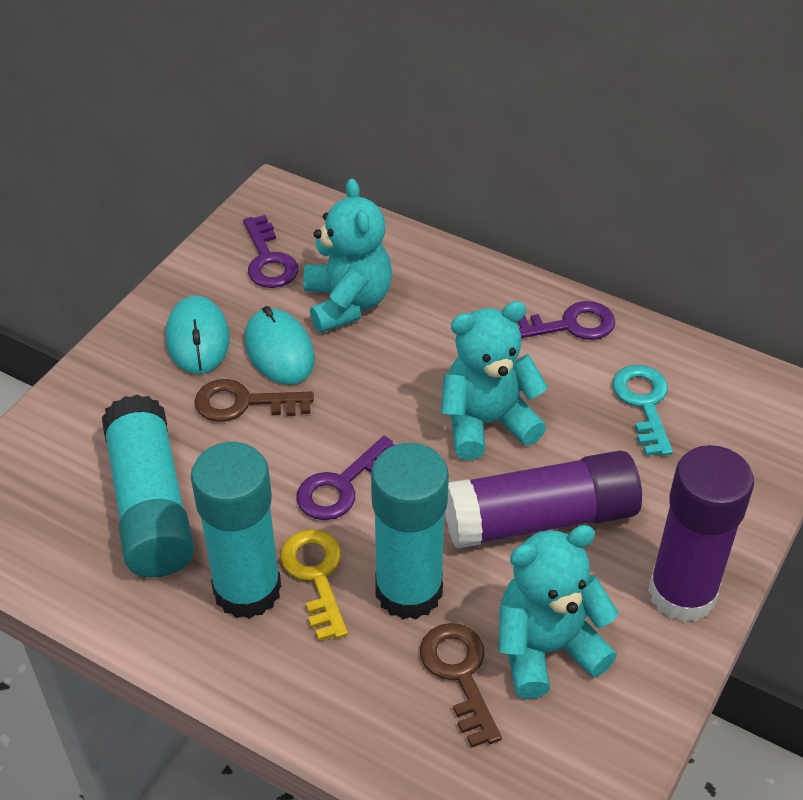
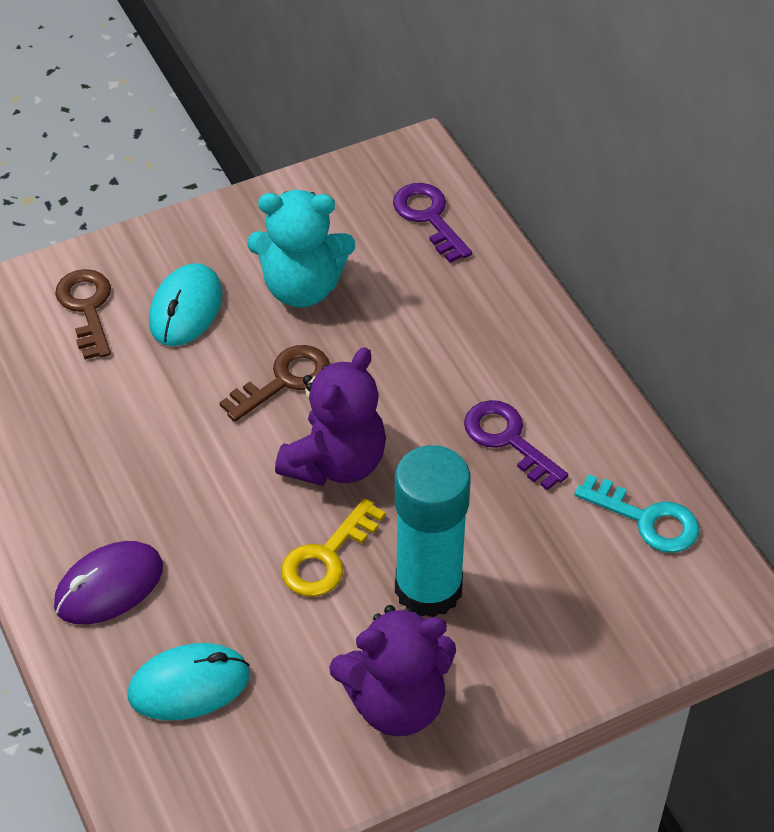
purple glue stick: [445,450,642,549] [648,445,754,622] = 2 -> none = 0
purple key: [243,215,298,288] [296,436,394,520] [518,301,615,340] = 3 -> [393,183,472,263] [464,400,568,490] = 2
purple mouse: none = 0 -> [54,541,163,624] = 1
purple teddy bear: none = 0 -> [275,347,386,486] [329,605,456,736] = 2
turquoise glue stick: [102,395,194,578] [191,442,281,619] [371,443,449,620] = 3 -> [395,445,471,617] = 1
turquoise teddy bear: [304,178,392,333] [441,301,548,460] [499,525,619,699] = 3 -> [247,190,355,308] = 1

